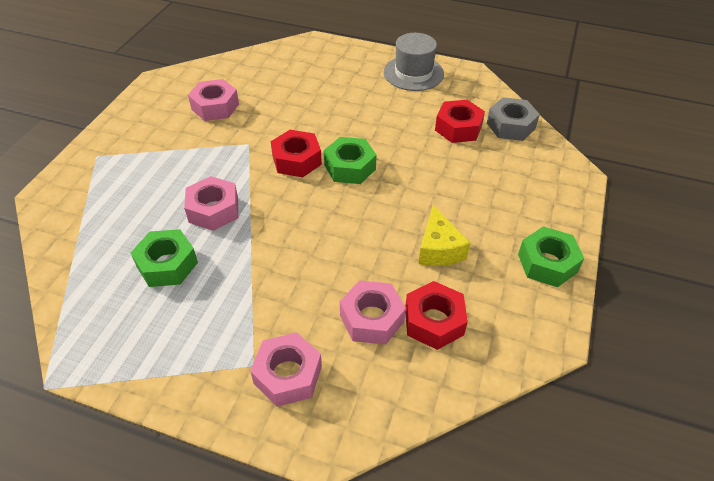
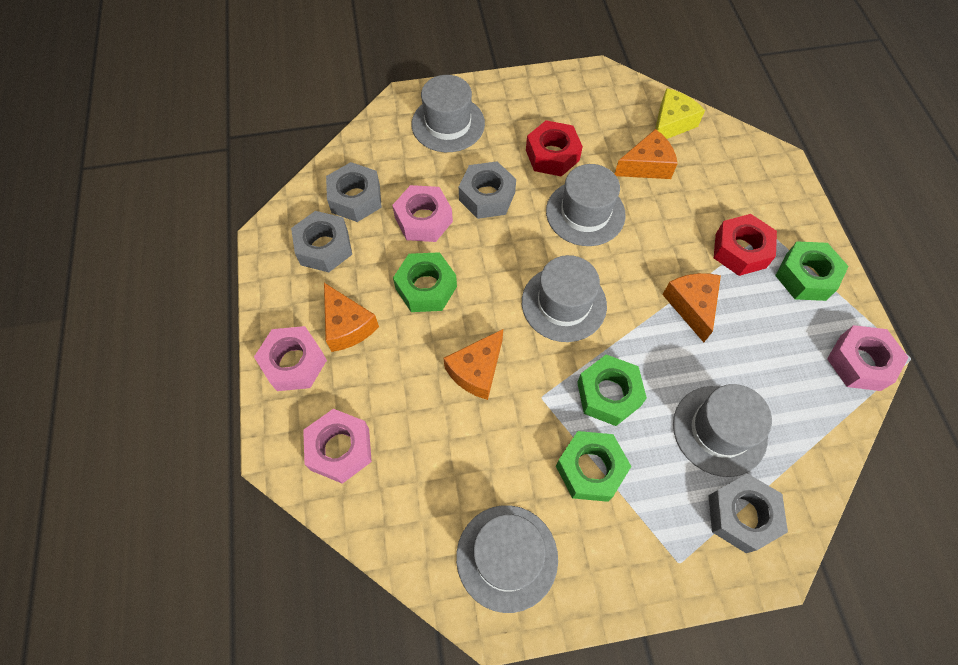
green nut: [131,229,198,287] [324,137,377,184] [518,226,584,287] = 3 -> [393,252,457,312] [556,431,631,502] [577,354,647,426] [775,241,849,301] = 4
grey hat: [384,33,444,91] = 1 -> [411,75,485,152] [456,505,558,613] [522,255,607,342] [546,164,626,246] [673,384,772,477] = 5
grey nut: [487,97,540,141] = 1 -> [291,211,352,272] [326,162,382,222] [459,161,516,219] [708,473,788,553] = 4
orange cheese: none = 0 -> [324,283,379,352] [443,329,503,400] [615,129,678,179] [663,273,721,342] = 4
red nut: [271,130,322,177] [405,281,468,350] [435,100,485,143] = 3 -> [526,120,583,177] [714,214,777,276] = 2

